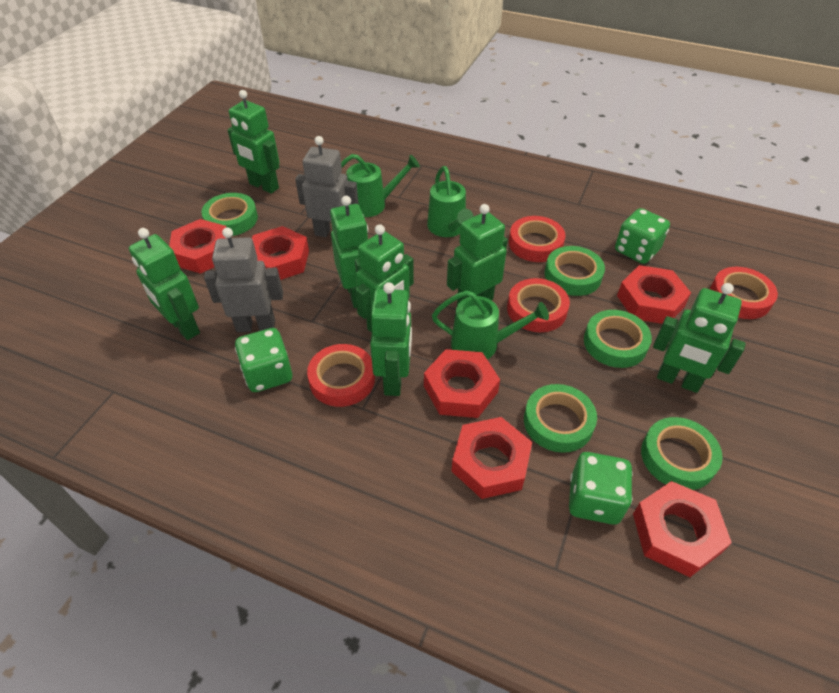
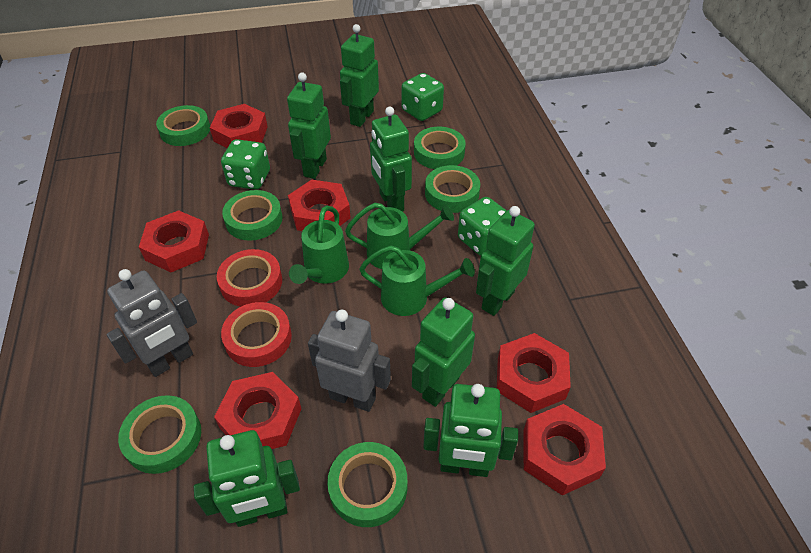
green tape: [201,193,258,236] [524,384,597,453] [544,246,605,296] [584,310,652,368] [641,417,723,490] = 5 -> [118,395,201,474] [156,105,210,146] [222,190,282,241] [327,442,407,527] [414,127,466,169] [425,165,480,213] = 6
red tape: [307,344,375,407] [507,278,570,332] [509,216,565,262] [710,267,778,319] = 4 -> [217,249,282,307] [221,302,292,367] = 2

